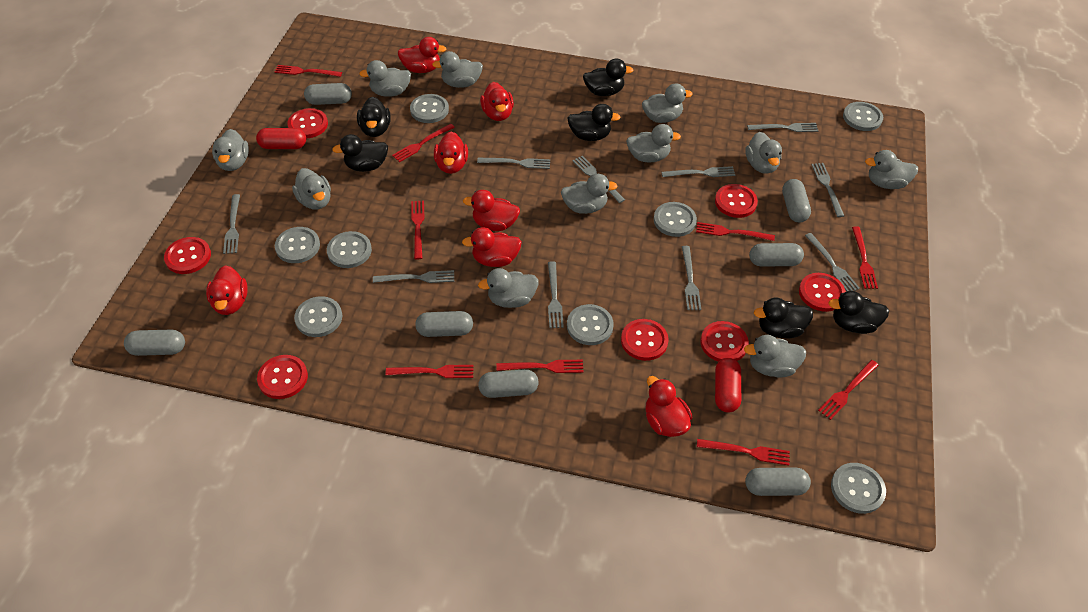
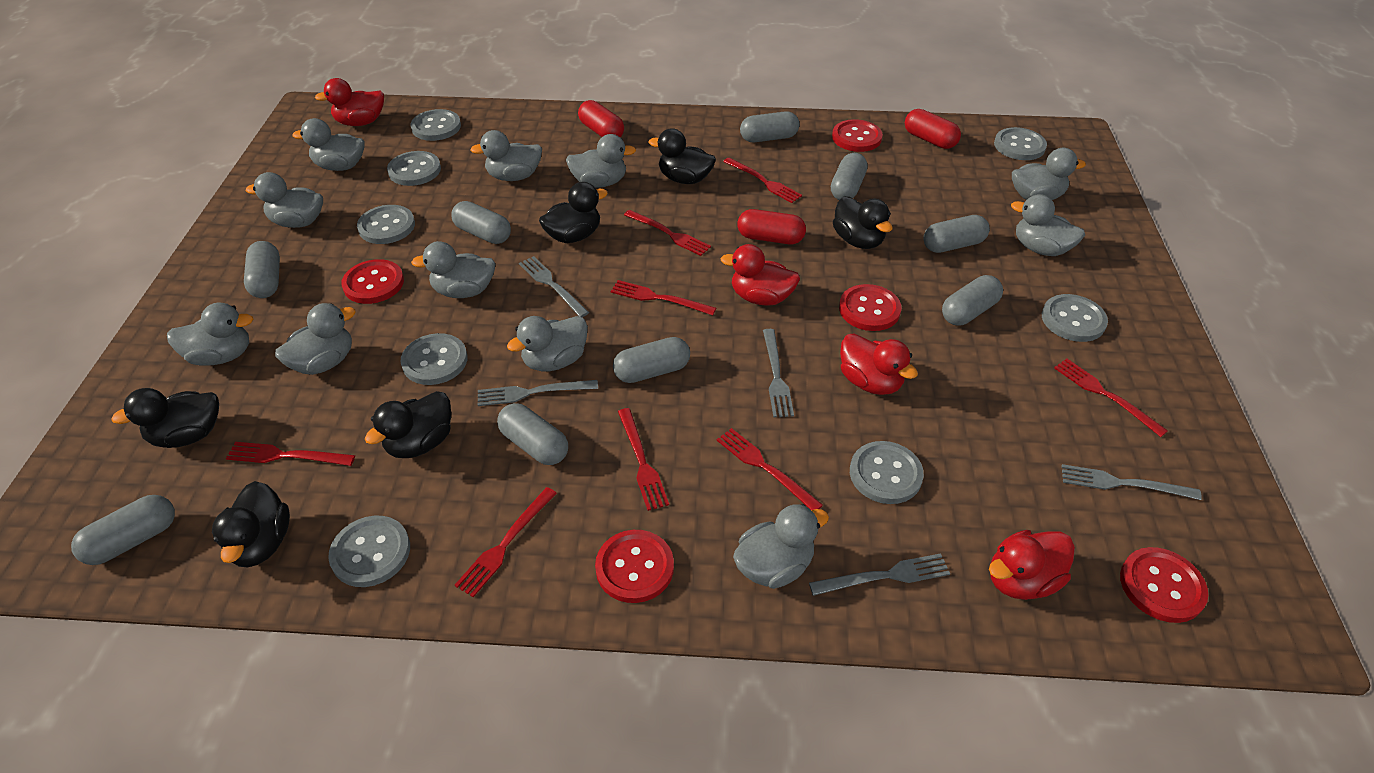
grey capsule: [124,330,185,356] [304,83,352,105] [415,311,473,337] [478,369,539,398] [745,468,811,496] [749,243,804,267] [782,179,811,222] = 7 -> [71,495,175,565] [244,241,280,298] [451,201,511,244] [497,403,568,465] [613,337,690,383] [740,111,800,142] [831,153,868,200] [923,215,990,253] [942,275,1003,326] = 9
grey fork: [223,194,240,254] [373,270,454,283] [477,158,550,169] [548,261,564,328] [573,156,625,203] [662,166,735,177] [682,246,702,310] [747,123,818,132] [805,233,860,291] [811,163,844,217] = 10 -> [478,380,598,406] [519,256,589,317] [763,329,794,417] [809,553,950,596] [1061,464,1202,500] = 5
red button: [164,237,211,274] [257,355,308,399] [287,108,328,138] [621,319,669,361] [700,321,749,362] [715,184,758,218] [799,273,846,312] = 7 -> [342,259,404,304] [595,530,674,603] [832,119,883,152] [839,284,901,331] [1120,547,1208,623] = 5
red capsule: [256,128,306,149] [715,358,741,413] = 2 -> [578,100,624,137] [737,209,806,244] [905,109,961,149] = 3
red duck: [206,265,248,315] [398,37,446,73] [434,132,468,174] [462,227,522,267] [463,190,520,231] [480,82,514,121] [645,376,692,437] = 7 -> [315,78,384,126] [720,244,800,306] [840,333,918,395] [989,530,1075,600] = 4
red fork: [275,65,342,77] [386,365,474,378] [392,124,455,162] [411,201,425,259] [496,360,583,373] [696,222,775,241] [697,439,790,465] [818,360,878,420] [852,226,878,289] = 9 -> [226,442,355,466] [455,487,557,597] [611,280,716,315] [618,408,669,511] [624,210,711,256] [717,428,823,510] [723,158,802,203] [1054,358,1168,437] = 8

